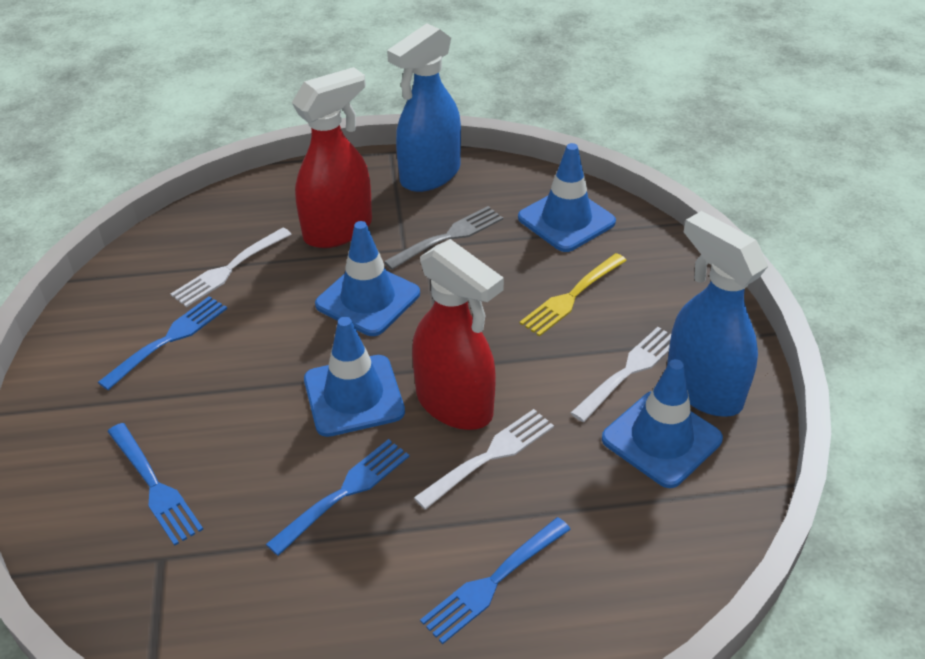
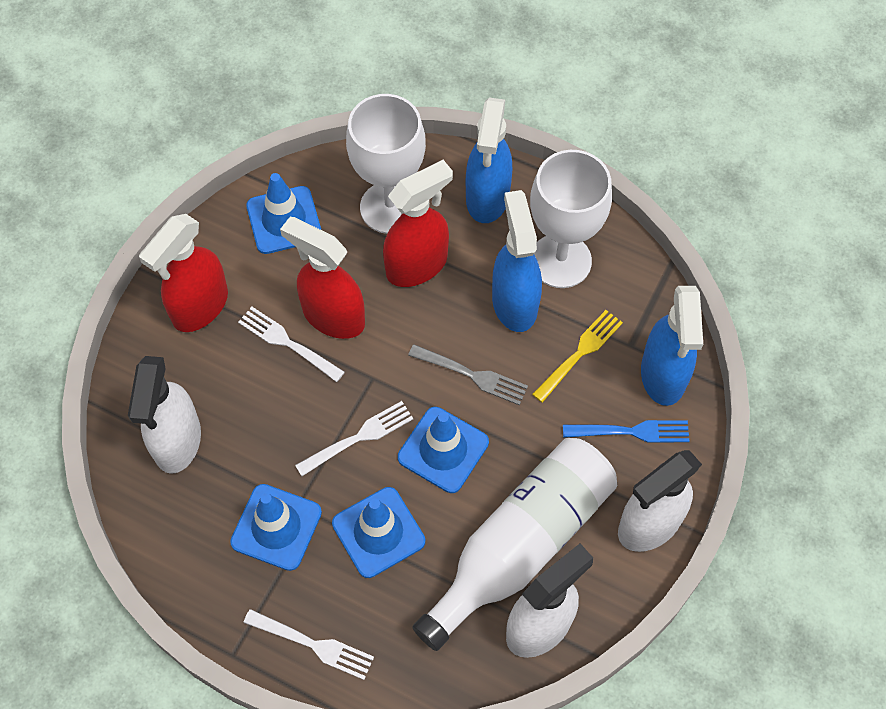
blue fork: [98,296,227,390] [108,423,203,546] [266,439,409,556] [420,517,571,644] = 4 -> [563,420,690,443] = 1
blue spray bottle: [387,23,461,192] [667,211,768,417] = 2 -> [466,97,513,223] [492,190,542,332] [641,286,703,406] = 3
red spray bottle: [292,67,372,248] [412,239,504,430] = 2 -> [139,214,228,332] [280,217,365,339] [383,160,453,287] = 3
white bottle: none = 0 -> [412,438,617,651] = 1
white goblet: none = 0 -> [346,94,426,234] [530,150,612,288] = 2
white spray bottle: none = 0 -> [128,356,201,474] [506,544,593,658] [618,450,702,552] = 3

